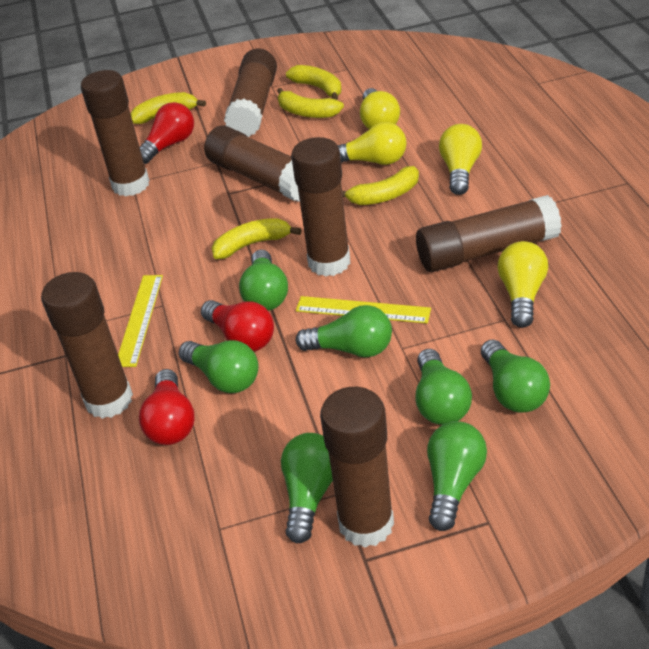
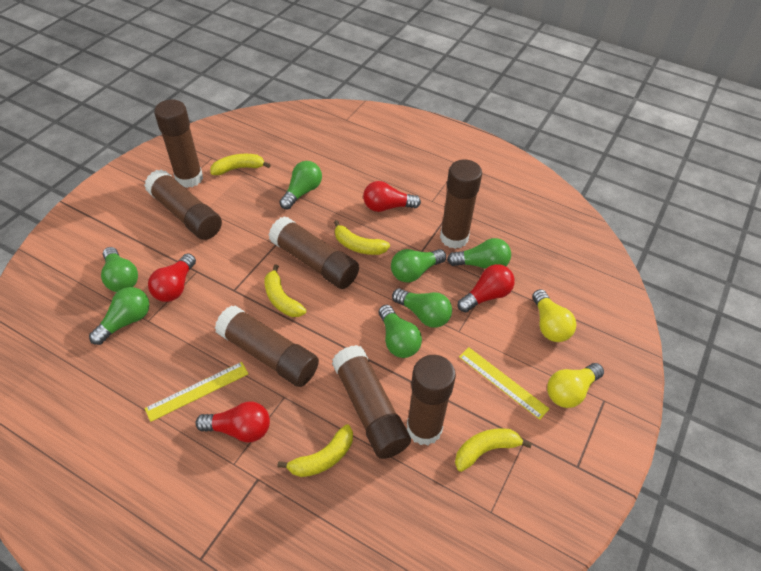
red light bulb: [139,369,195,445] [140,102,194,164] [201,300,274,352] = 3 -> [148,253,196,302] [195,401,270,443] [363,181,421,212] [458,264,515,312] = 4
yellow light bulb: [338,122,407,165] [360,88,400,129] [439,124,482,195] [498,241,548,328] = 4 -> [532,289,576,342] [547,363,604,408] = 2

